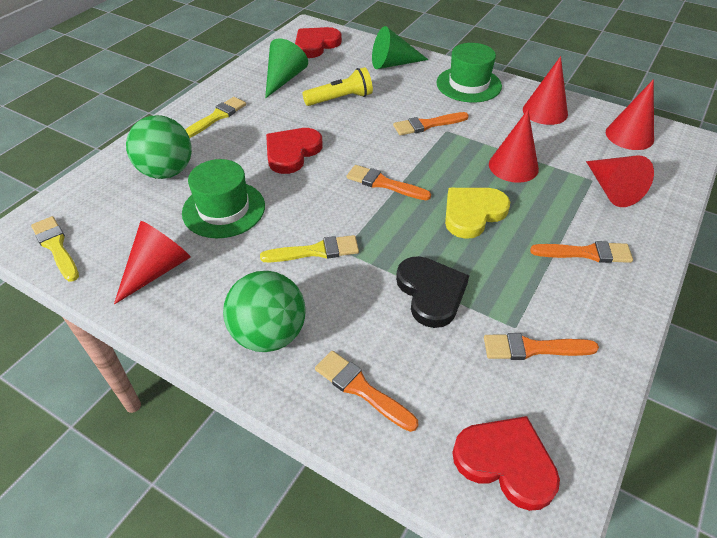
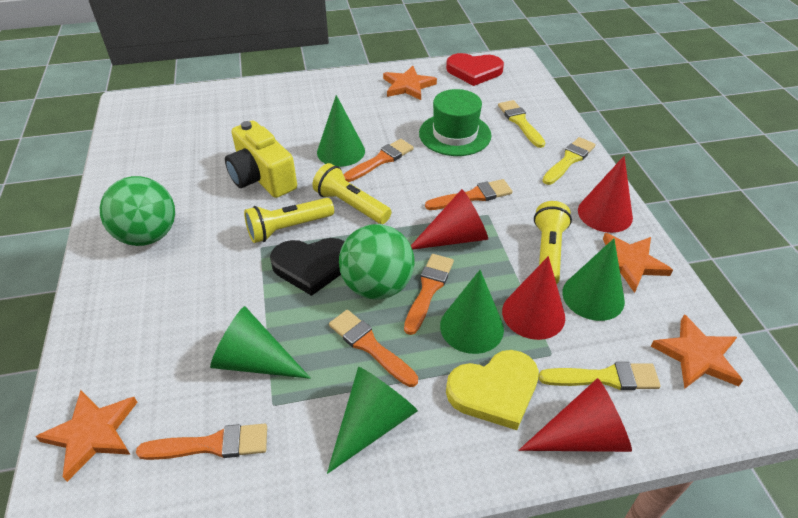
green cone: [265,39,308,99] [372,26,429,69] = 2 -> [210,306,311,379] [317,95,365,167] [327,367,418,474] [440,270,504,354] [562,239,625,321] = 5
green hat: [182,159,265,238] [436,43,502,102] = 2 -> [419,89,492,156] = 1
orange star: none = 0 -> [35,390,137,482] [383,66,437,100] [603,233,673,293] [651,314,743,388] = 4
red cone: [114,221,191,305] [489,110,539,183] [523,56,568,125] [586,156,654,207] [606,79,654,150] = 5 -> [411,189,488,250] [502,256,565,340] [519,378,632,452] [578,156,633,233] = 4
red heart: [266,128,323,174] [295,27,342,58] [452,416,560,511] = 3 -> [446,53,504,86] = 1
yellow camera: none = 0 -> [225,121,297,198] = 1
yellow flashlight: [302,67,373,106] = 1 -> [244,198,334,243] [312,163,392,224] [534,201,572,284] = 3

